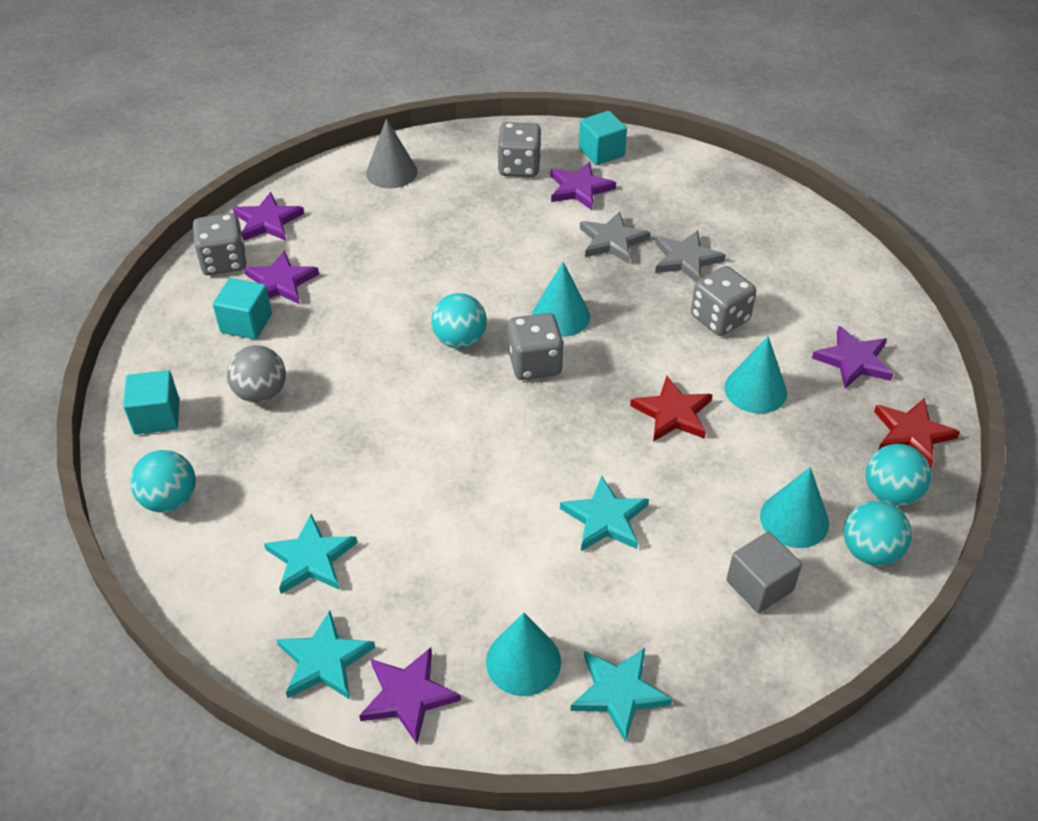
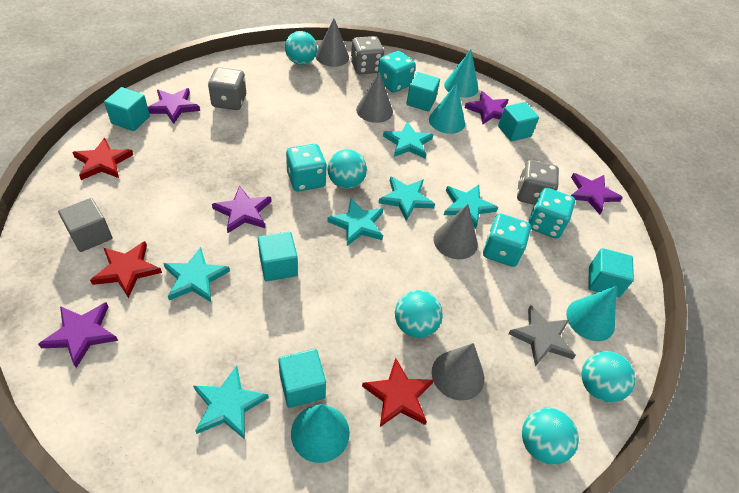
grey ball: [227,345,286,403] = 1 -> none = 0
grey cone: [366,119,418,188] = 1 -> [315,19,349,67] [356,72,393,123] [432,343,484,400] [433,204,478,259] = 4
grey dice: [193,213,247,275] [497,122,541,177] [508,313,564,380] [691,266,756,336] = 4 -> [208,67,246,110] [351,36,384,74] [517,160,559,205] = 3
grey star: [580,211,651,264] [655,230,726,282] = 2 -> [508,305,576,366] = 1
red star: [630,376,713,442] [874,398,960,468] = 2 -> [72,138,133,180] [90,241,162,298] [362,358,434,427] = 3
turquoise ball: [130,450,196,513] [431,293,487,349] [844,501,912,566] [866,444,931,506] = 4 -> [285,31,317,65] [328,149,367,189] [395,290,443,338] [522,408,579,465] [581,351,636,403] = 5
turquoise cube: [123,370,179,434] [213,278,272,339] [579,111,627,165] = 3 -> [104,87,150,131] [258,232,298,281] [278,349,326,408] [406,72,440,112] [498,102,539,141] [588,248,634,298] = 6
turquoise dice: none = 0 -> [286,144,327,192] [378,51,416,93] [483,214,531,267] [528,187,575,239] = 4
turquoise star: [264,514,357,594] [276,610,375,700] [560,475,649,551] [570,648,673,742] = 4 -> [163,247,230,302] [193,366,269,439] [327,198,383,246] [379,176,435,221] [383,121,433,159] [444,185,498,229] = 6

